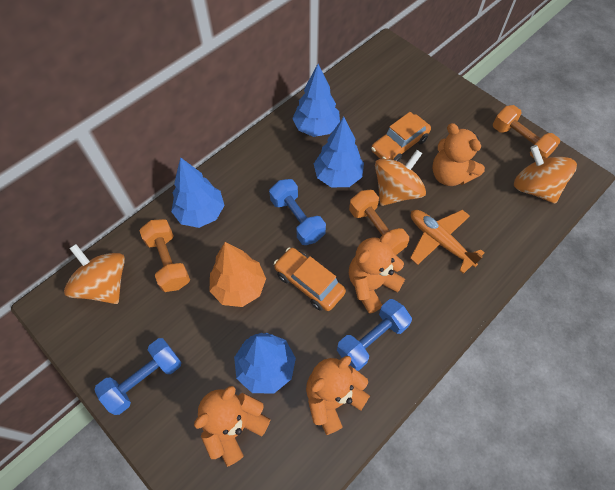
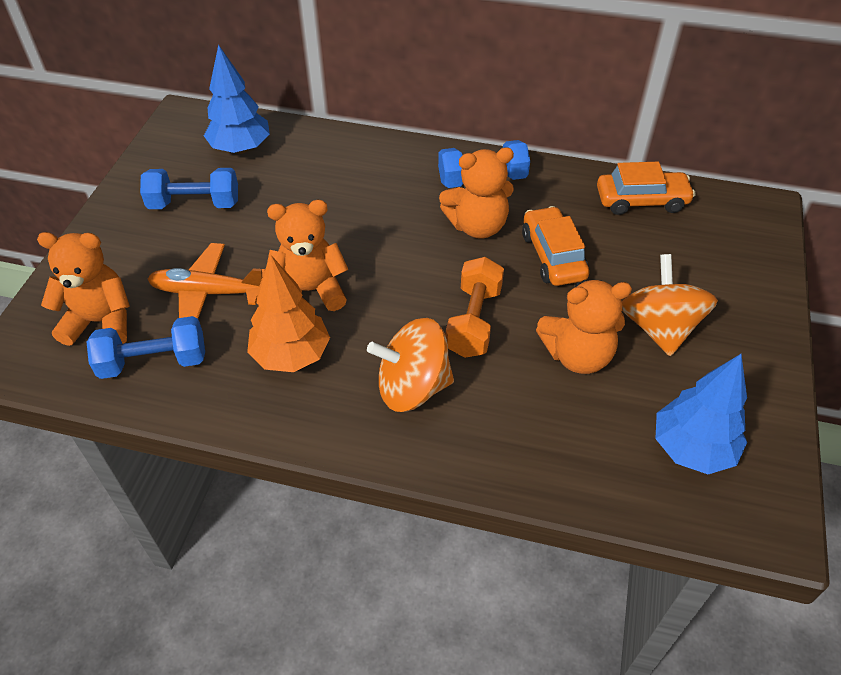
blue tree: [171,157,225,228] [234,333,296,393] [292,64,340,137] [314,117,364,187] = 4 -> [204,44,270,154] [655,354,747,474] = 2
orange dumbbell: [139,219,190,292] [349,190,409,255] [493,105,560,159] = 3 -> [446,257,504,358] = 1
orange spinning top: [64,244,125,304] [375,150,426,206] [514,145,577,204] = 3 -> [367,318,454,412] [622,254,718,356] = 2

